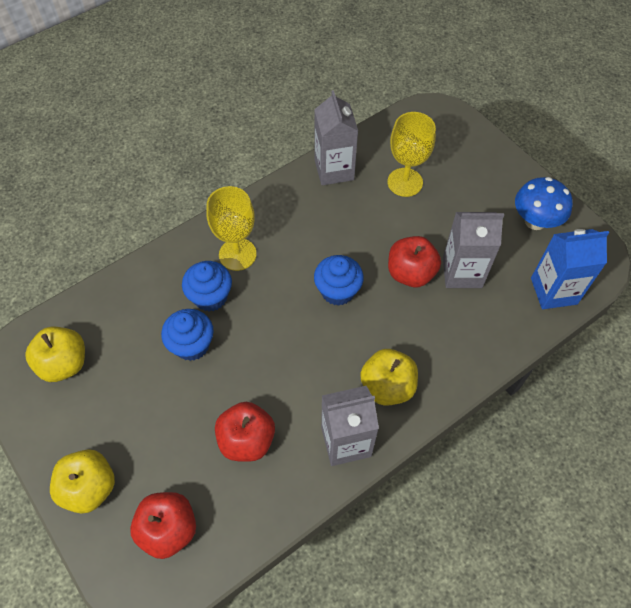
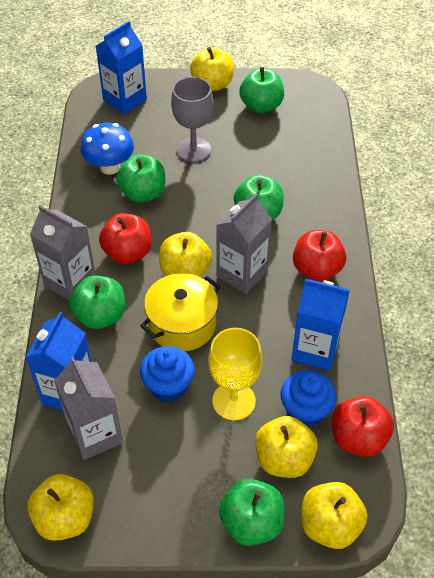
blue carton: [531,229,609,309] = 1 -> [26,312,91,410] [96,21,147,115] [291,279,350,371] = 3
blue cupcake: [161,309,214,361] [182,261,232,311] [314,255,364,306] = 3 -> [140,346,195,402] [280,370,336,427] = 2
green apple: none = 0 -> [70,275,125,329] [116,154,165,203] [219,479,284,546] [234,175,284,220] [239,67,284,113] = 5
grey goblet: none = 0 -> [171,77,214,162] = 1
yellow apple: [25,327,85,382] [50,449,115,514] [360,349,418,406] = 3 -> [27,474,94,541] [159,232,212,277] [190,47,234,91] [255,416,318,478] [301,482,368,549] = 5
yellow goblet: [206,186,256,271] [388,112,436,197] = 2 -> [208,328,263,420] = 1
yellow pot: none = 0 -> [141,273,221,351] = 1

